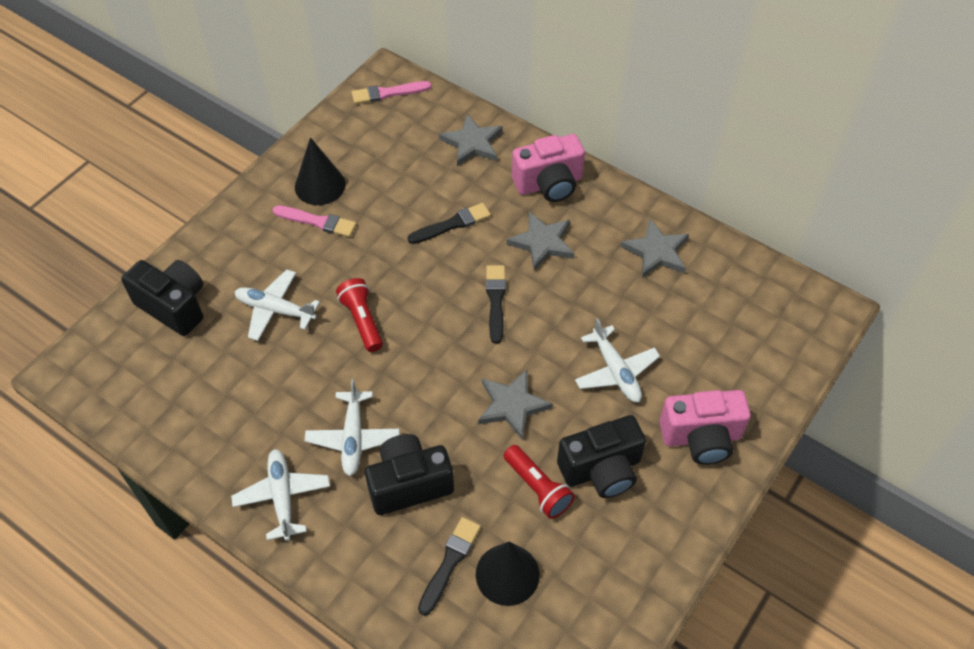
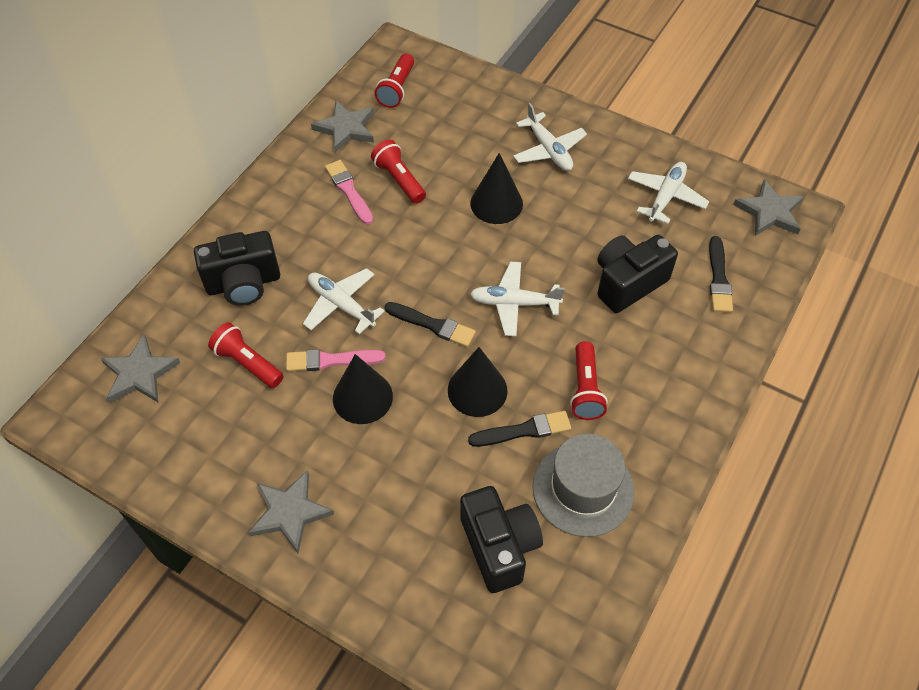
black cone: [295,137,345,205] [476,542,540,606] = 2 -> [333,354,393,424] [448,347,508,417] [470,153,523,224] = 3
grey hat: none = 0 -> [533,434,634,537] = 1
pink camera: [512,134,585,202] [659,390,751,465] = 2 -> none = 0
red flashlight: [336,278,383,352] [504,445,575,519] = 2 -> [208,322,284,388] [371,140,426,204] [375,53,414,108] [570,341,608,420] = 4

